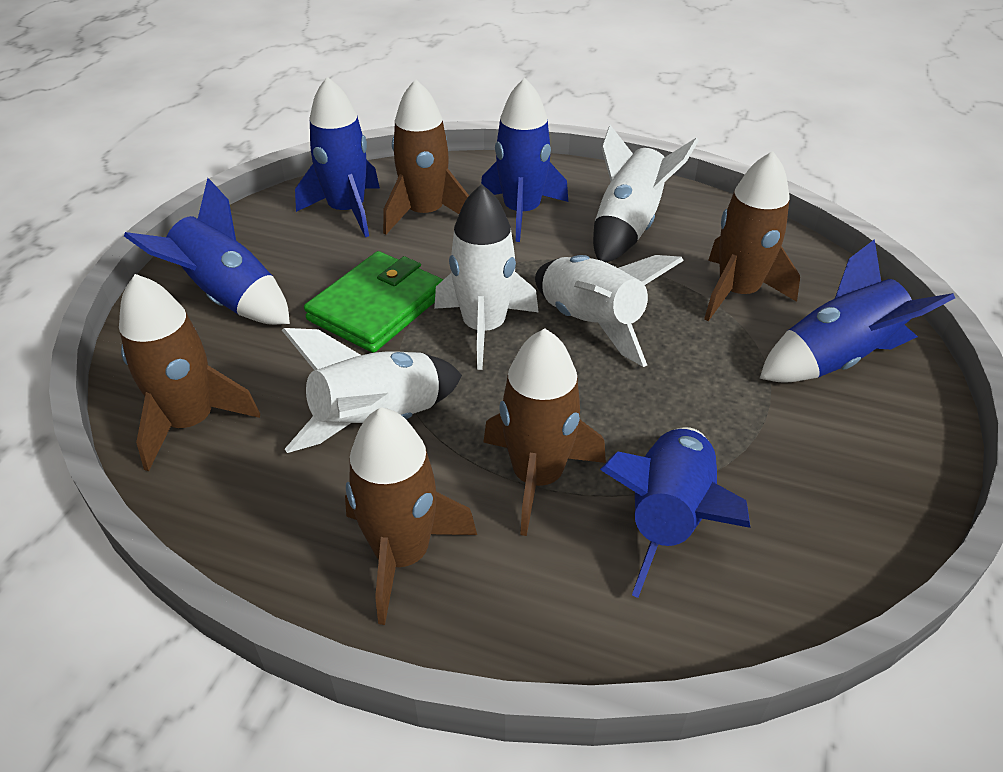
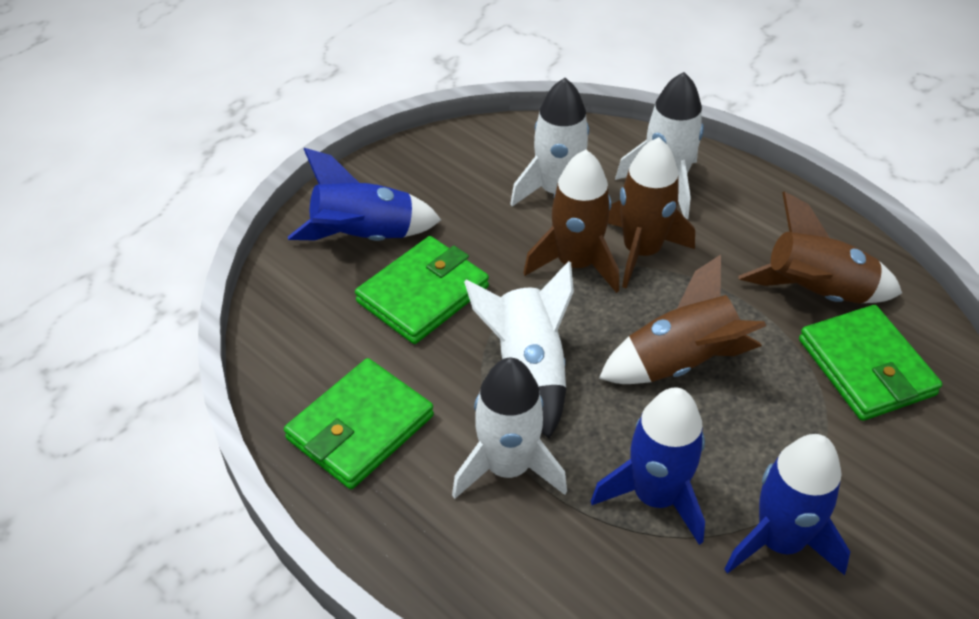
blue rocket: [124,178,290,325] [295,77,380,237] [481,78,568,242] [600,427,751,598] [759,239,955,383] = 5 -> [288,148,441,241] [591,387,705,545] [724,434,850,575] = 3
brown rocket: [119,274,260,471] [345,407,477,625] [383,79,469,235] [483,328,606,536] [704,151,800,321] = 5 -> [523,150,619,293] [599,255,766,384] [608,137,695,289] [738,191,902,304] = 4
green wallet: [304,251,443,353] = 1 -> [284,358,434,489] [355,236,489,344] [799,305,942,421] = 3

